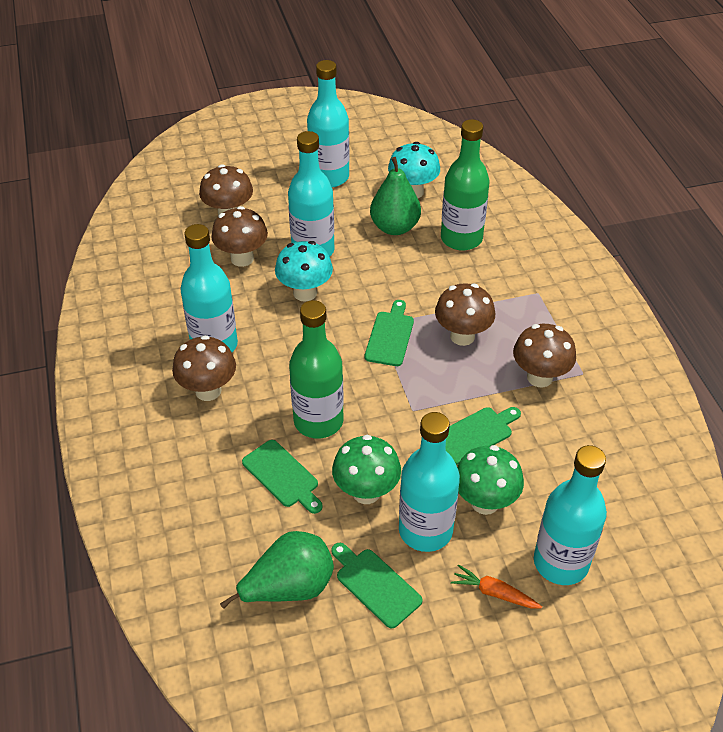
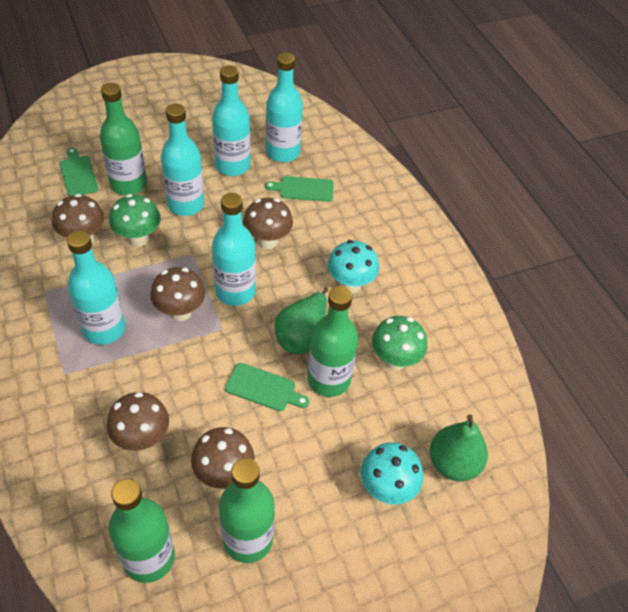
green bottle: [289,300,344,438] [441,119,489,251] = 2 -> [100,83,147,195] [109,478,175,583] [219,458,275,563] [307,286,358,397] = 4
green cutting board: [242,440,323,514] [331,543,423,629] [365,300,414,366] [446,407,521,465] = 4 -> [60,147,98,196] [225,363,309,411] [265,176,334,202] = 3
orange carrot: [451,564,542,609] = 1 -> none = 0

